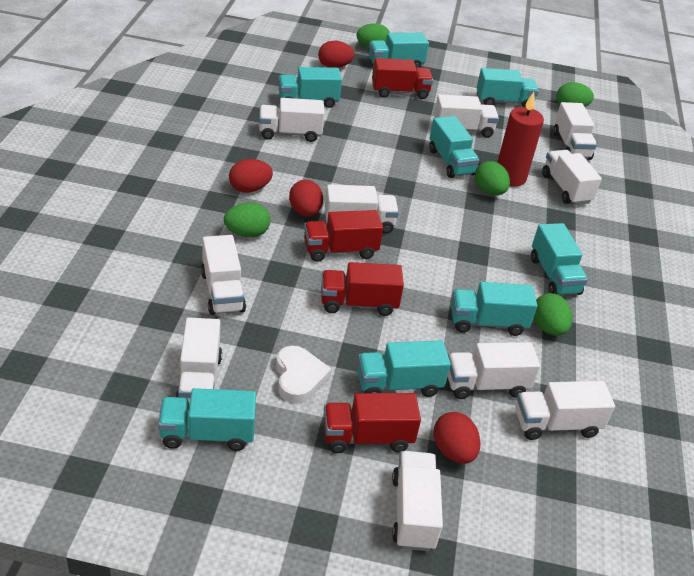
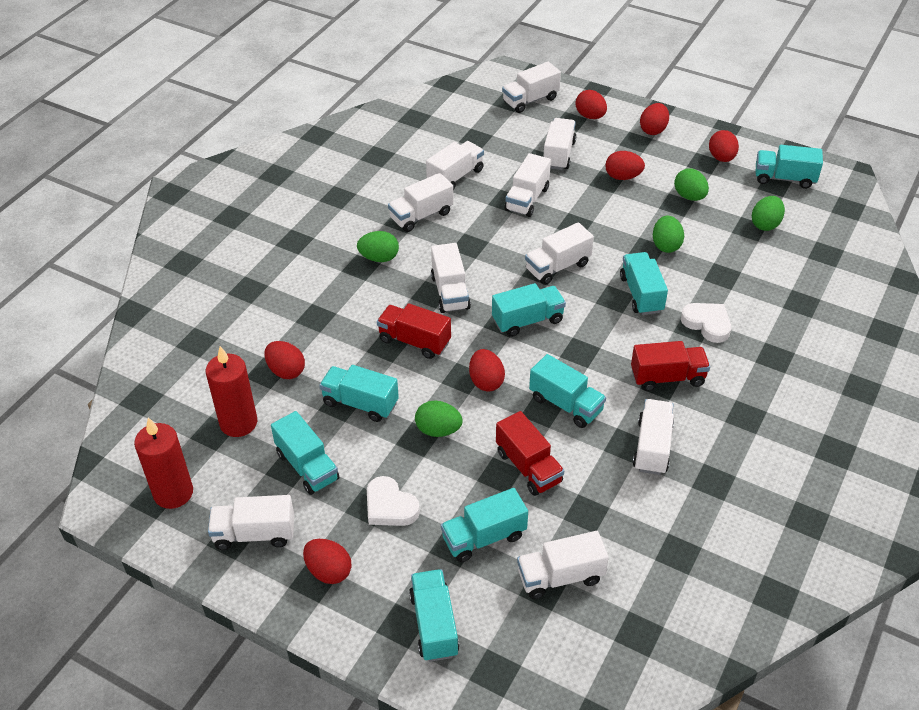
red candle: [497,92,544,187] = 1 -> [134,417,193,509] [206,346,257,437] = 2
red egg: [229,159,273,193] [289,180,323,217] [318,41,355,68] [433,412,481,464] = 4 -> [264,341,305,379] [303,539,351,584] [469,349,505,392] [575,90,607,119] [605,151,645,180] [640,103,669,135] [709,130,739,162] = 7
red truck: [304,210,383,262] [321,262,404,316] [323,393,421,453] [372,58,433,99] = 4 -> [377,303,451,359] [496,411,564,496] [631,341,710,391] = 3
white heart: [276,346,332,403] = 1 -> [367,476,420,526] [681,303,731,343] = 2

